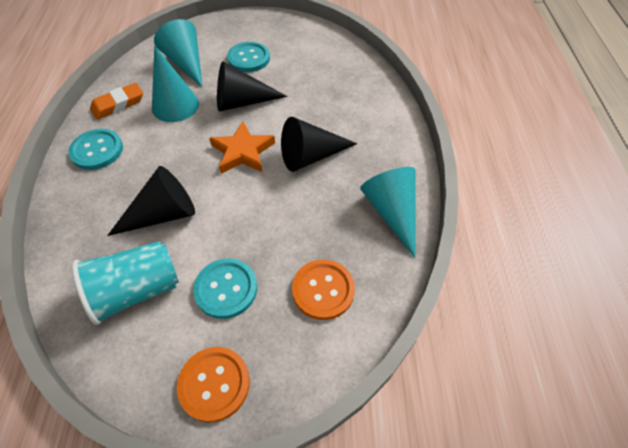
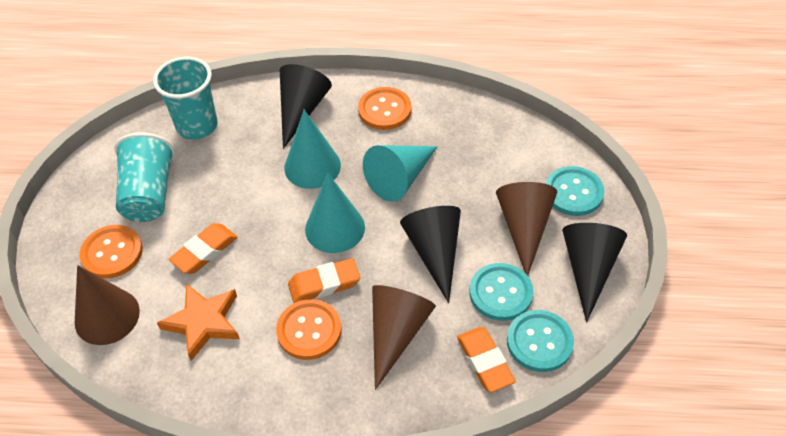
brown cone: none = 0 -> [75,265,140,345] [372,285,436,390] [496,182,557,276] = 3
orange button: [177,347,250,422] [292,260,355,320] = 2 -> [79,225,143,279] [276,299,342,360] [358,87,412,130] = 3
orange eraser: [90,83,143,120] = 1 -> [169,223,238,274] [288,258,360,303] [457,327,516,392] = 3
turquoise cup: [72,241,179,325] = 1 -> [114,132,175,222] [153,57,218,140] = 2

